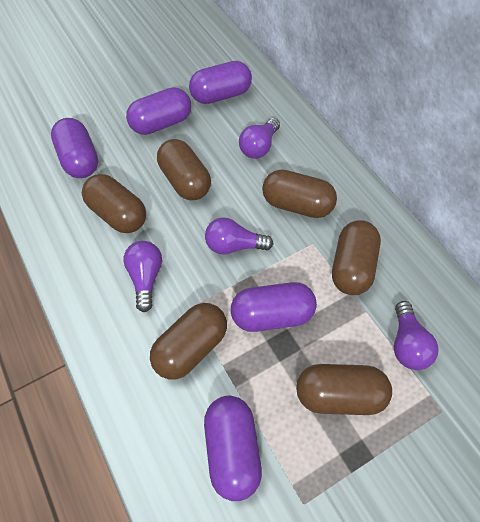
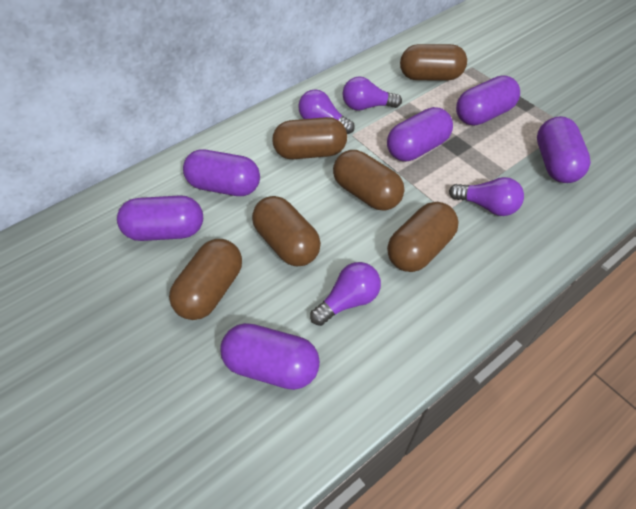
purple capsule: [51,118,98,178] [126,87,191,135] [189,61,252,104] [204,396,262,501] [231,282,317,332] = 5 -> [117,195,203,241] [183,149,260,196] [220,323,320,390] [387,107,453,161] [456,75,520,126] [537,116,591,183] = 6

